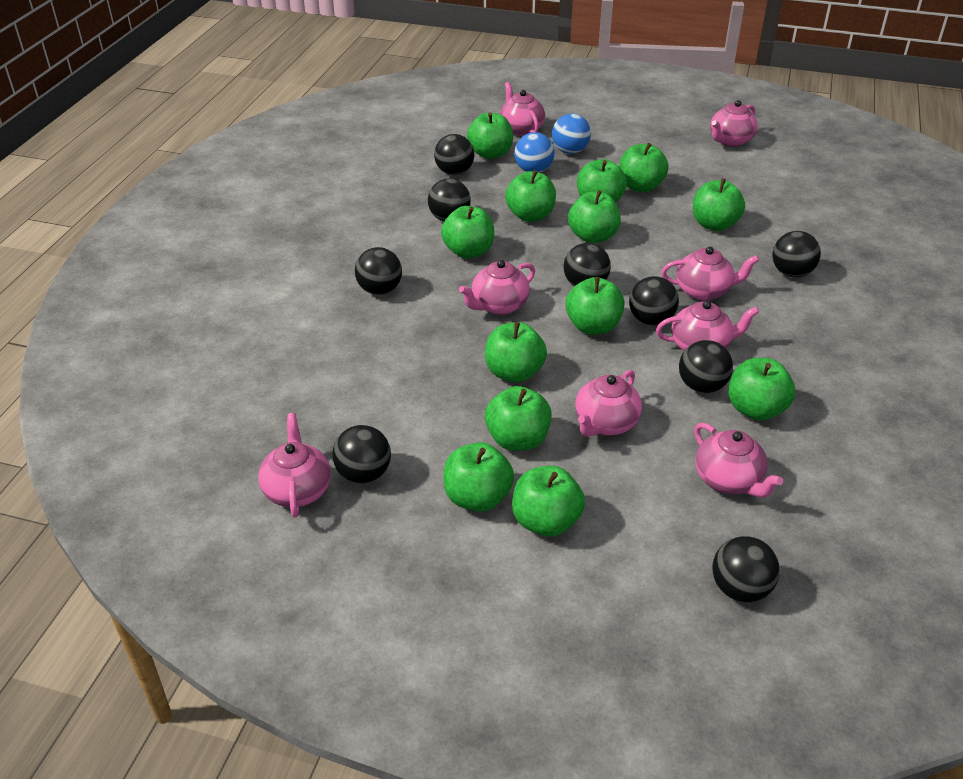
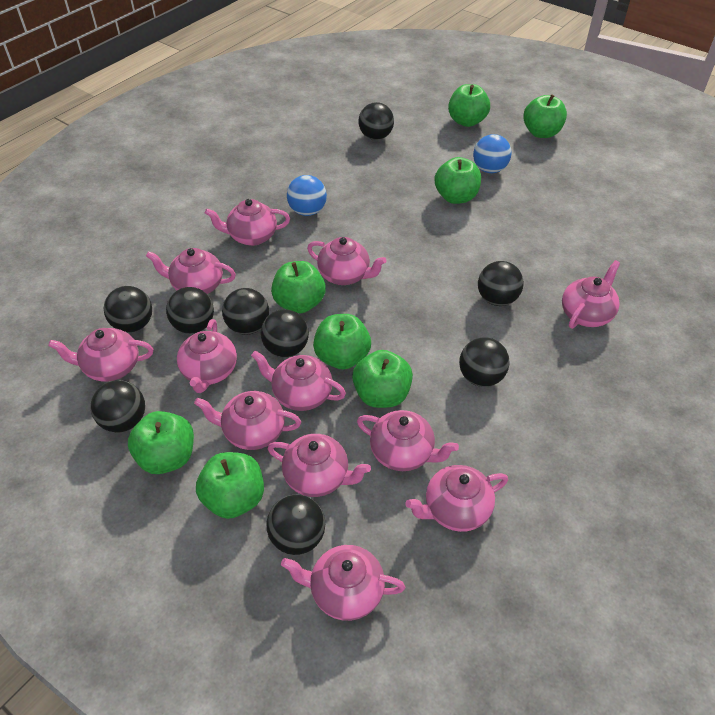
green apple: [441,206,494,259] [444,442,514,512] [467,112,513,159] [485,322,547,383] [485,386,552,451] [505,170,556,222] [512,466,585,537] [565,277,625,334] [568,190,621,243] [577,159,627,203] [619,143,669,192] [693,178,745,231] [728,358,795,421] = 13 -> [128,411,194,474] [196,452,264,519] [271,261,326,313] [313,314,371,369] [352,350,413,408] [434,157,481,204] [448,84,490,127] [523,94,567,138] = 8
pink teapot: [258,413,331,517] [459,260,535,315] [500,82,545,136] [575,370,642,437] [656,301,759,351] [661,246,759,301] [694,423,783,498] [710,100,758,147] = 8 -> [48,328,153,382] [146,248,236,294] [177,319,237,393] [194,391,301,450] [205,199,290,246] [251,351,346,411] [267,434,371,497] [281,545,405,621] [307,237,387,285] [357,410,459,471] [406,465,508,532] [562,260,620,329] = 12

